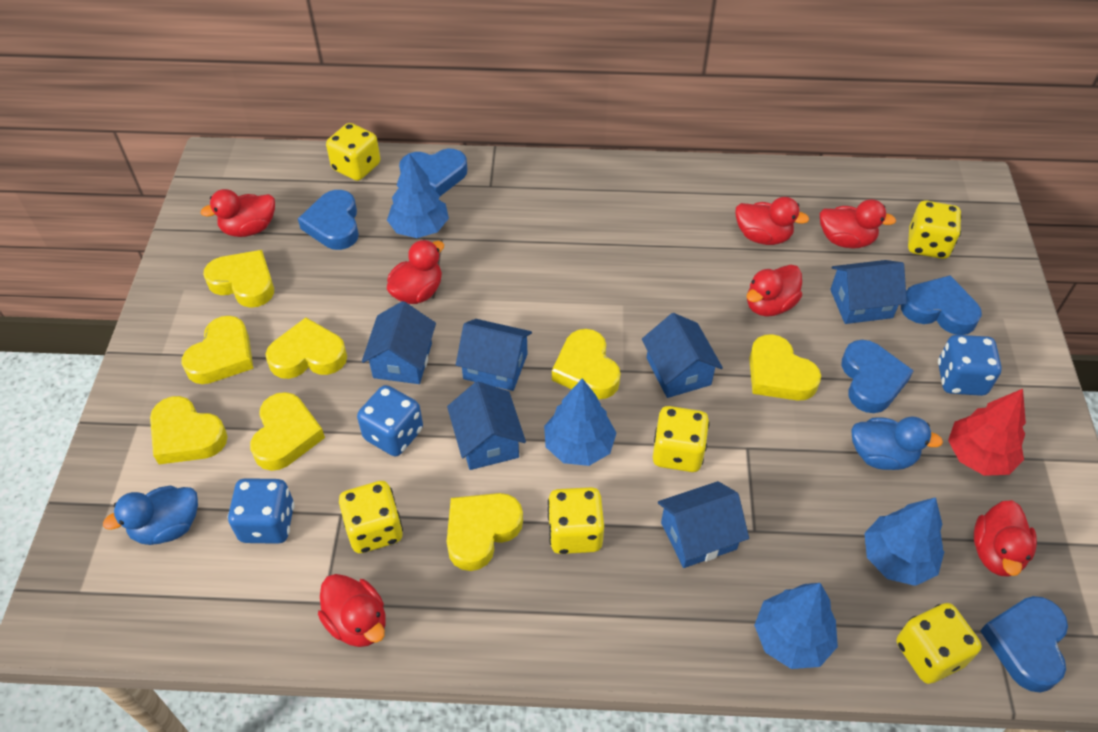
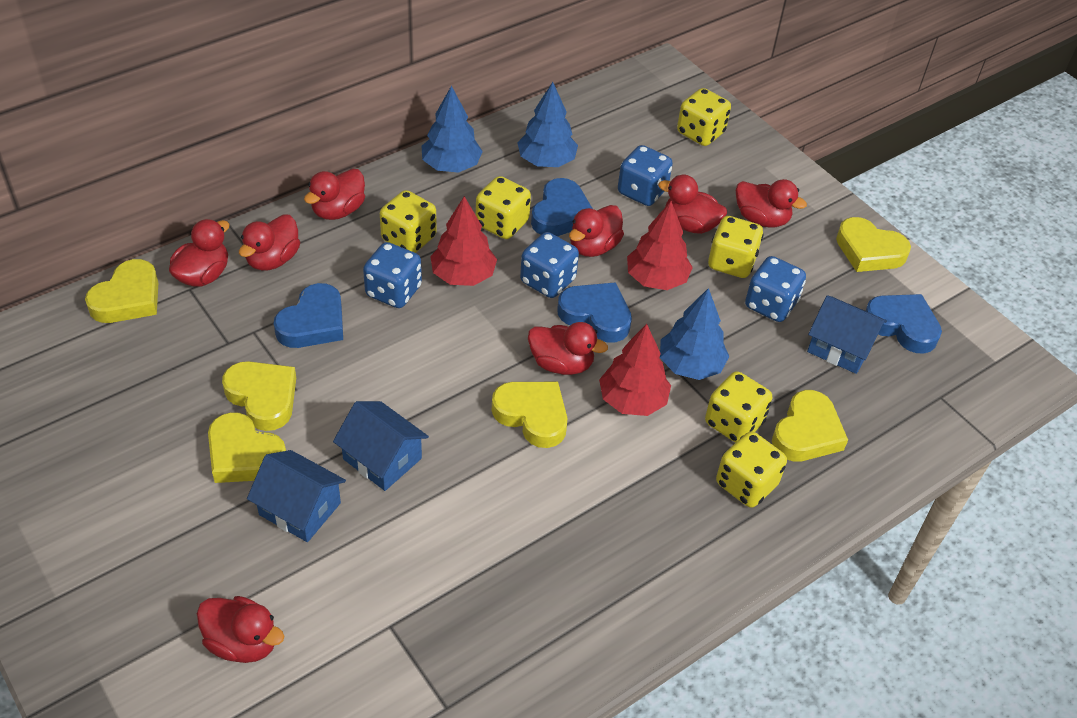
blue dice: [228,478,295,544] [357,385,423,456] [938,335,1002,396] = 3 -> [363,242,422,308] [520,232,579,298] [618,145,673,206] [745,256,806,322] = 4
blue duck: [103,486,198,545] [852,416,943,470] = 2 -> none = 0
blue heart: [298,190,359,250] [399,149,468,196] [841,340,914,413] [901,275,982,335] [980,596,1068,693] = 5 -> [274,283,343,348] [531,178,593,236] [557,282,632,343] [865,294,942,353] = 4
blue house: [362,301,436,384] [447,381,526,470] [456,319,532,391] [642,313,723,398] [658,481,749,568] [830,260,907,324] = 6 -> [247,450,346,542] [333,401,429,491] [807,295,887,374] = 3
blue tree: [387,153,449,238] [544,378,616,466] [754,583,838,669] [864,497,944,586] = 4 -> [422,86,483,173] [517,82,578,167] [660,288,729,380] = 3
red duck: [201,189,275,237] [318,574,386,647] [387,240,444,304] [736,197,809,245] [747,265,802,317] [820,199,896,249] [974,500,1037,577] = 7 -> [169,219,230,287] [197,596,284,663] [239,215,300,271] [304,169,365,220] [528,322,608,375] [569,205,624,257] [658,175,727,234] [736,179,807,228] = 8
red tree: [948,389,1026,476] = 1 -> [430,196,497,286] [599,324,671,416] [627,201,693,290] = 3
yellow heart: [150,396,228,464] [181,316,253,384] [203,250,274,308] [250,392,325,471] [265,317,347,379] [447,493,523,571] [552,329,621,399] [749,334,821,401] = 8 -> [85,259,158,323] [208,412,286,483] [222,361,296,431] [492,382,567,448] [772,390,848,462] [836,217,911,272] = 6

